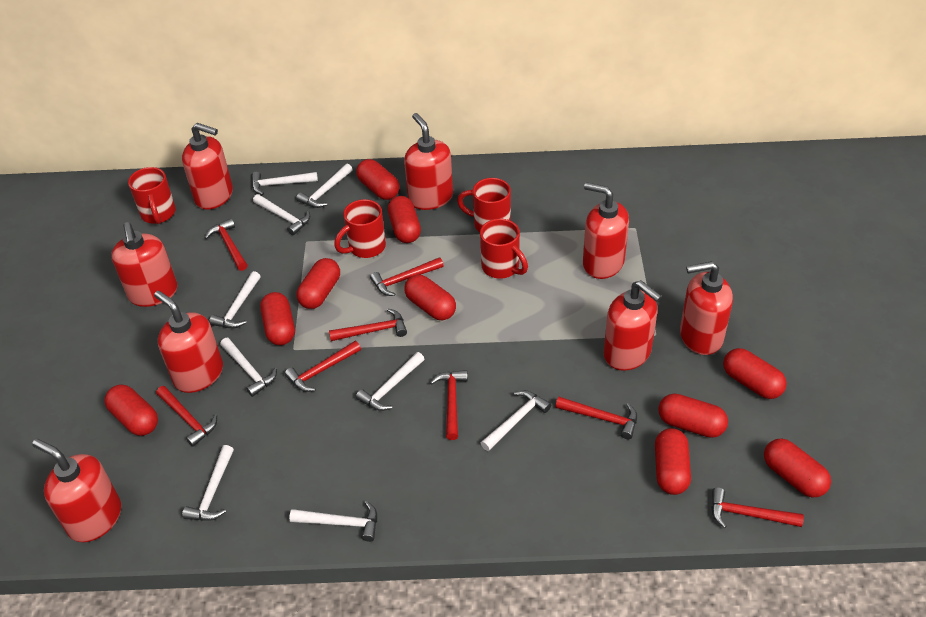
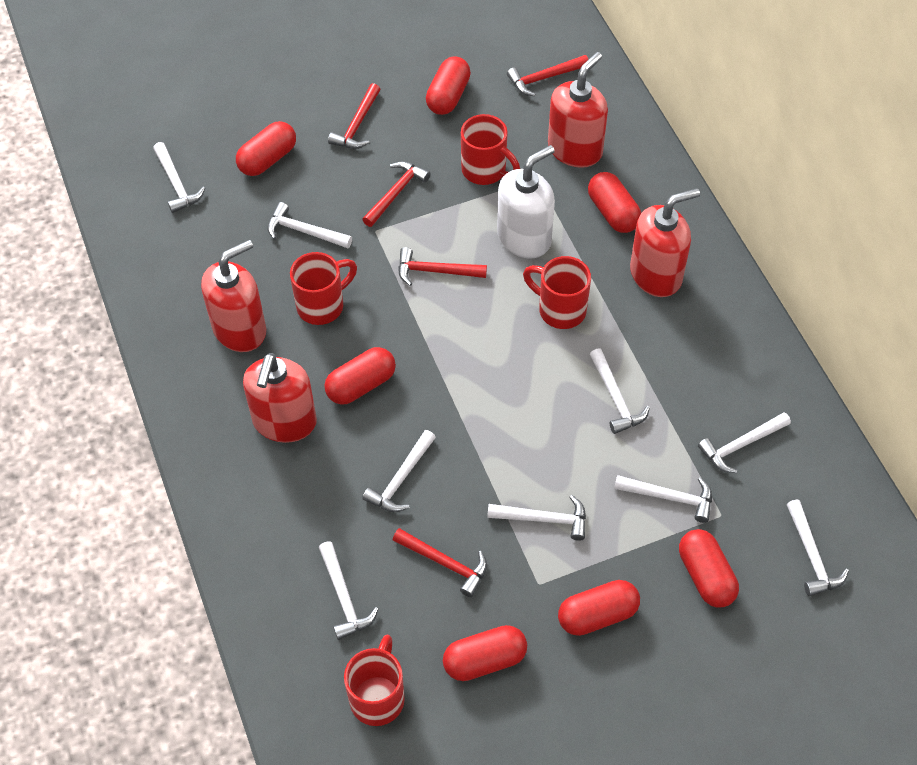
red capsule: [104,385,158,436] [260,292,295,345] [297,258,340,309] [356,159,400,200] [388,196,421,243] [404,275,456,320] [655,428,691,495] [658,393,728,438] [723,348,787,399] [764,439,831,498] = 10 -> [236,121,296,176] [325,347,396,405] [426,56,471,115] [443,625,527,681] [558,580,640,636] [588,172,641,233] [679,529,739,608] = 7
red hammer: [156,386,217,447] [205,218,247,271] [285,341,361,392] [329,308,407,341] [370,257,444,296] [430,370,468,440] [555,397,637,439] [711,487,804,528] = 8 -> [328,83,381,149] [362,161,431,227] [393,528,487,597] [398,247,487,286] [507,55,588,96] = 5
red soap dispenser: [32,439,121,542] [111,222,177,307] [154,291,223,393] [182,123,233,210] [404,113,453,210] [583,182,629,279] [604,280,662,371] [680,261,733,355] = 8 -> [201,240,266,352] [243,353,317,443] [548,52,608,168] [630,188,700,297] = 4
white soap dispenser: none = 0 -> [497,145,555,259] = 1

